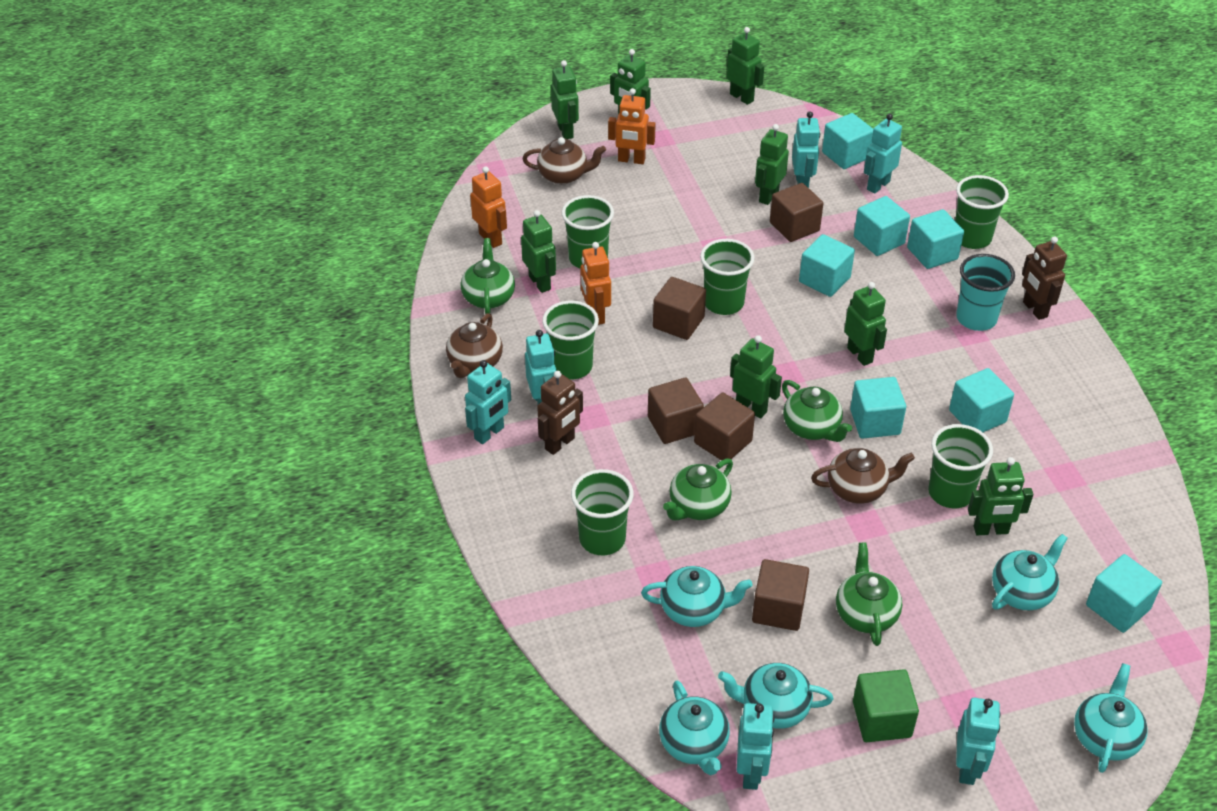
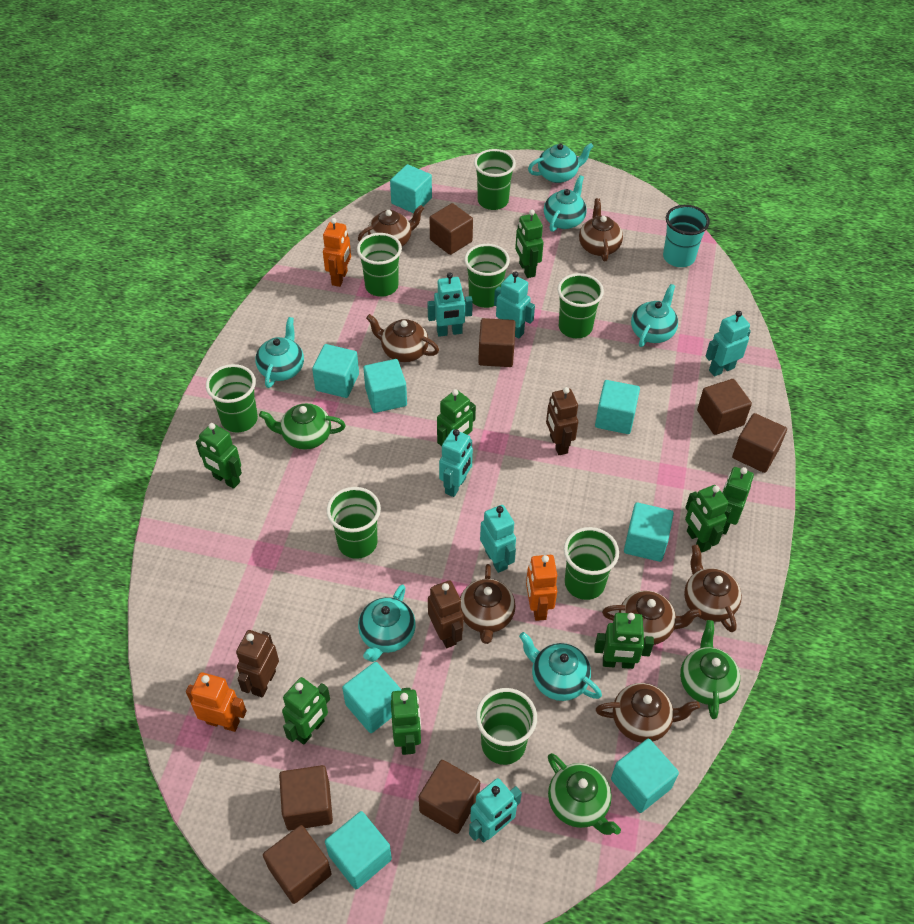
brown cube: [648,377,704,444] [653,277,706,340] [694,392,755,460] [752,559,809,631] [770,183,823,242] = 5 -> [263,825,332,904] [279,765,333,831] [419,760,480,834] [430,203,473,255] [478,318,516,367] [697,379,752,435] [732,413,787,473] = 7
brown robot: [537,371,583,455] [1022,236,1067,320] = 2 -> [236,630,279,697] [428,580,464,648] [546,387,578,455] = 3
brown teapot: [446,313,503,378] [523,137,606,184] [811,448,915,504] = 3 -> [358,205,424,246] [366,314,439,362] [460,564,516,644] [579,198,623,261] [596,683,700,743] [602,591,701,645] [684,544,742,632] = 7
green cube: [853,669,919,742] = 1 -> none = 0
green cup: [542,301,599,379] [562,195,614,269] [571,469,634,555] [700,239,755,315] [928,424,993,508] [955,175,1009,249] = 6 -> [206,364,258,433] [326,487,381,559] [357,233,402,297] [464,244,510,308] [474,149,516,210] [476,688,537,765] [557,273,604,338] [563,527,619,600] = 8
green teapot: [460,238,515,314] [663,458,733,520] [782,380,852,442] [836,542,902,646] = 4 -> [259,403,346,450] [548,753,621,835] [680,620,740,719] = 3
turquoise cube: [799,234,855,297] [822,113,873,169] [850,377,906,439] [854,196,910,256] [907,209,964,269] [949,368,1014,432] [1086,554,1162,633] = 7 -> [312,344,359,398] [325,811,392,889] [342,662,402,733] [363,359,407,413] [390,164,432,213] [595,380,640,434] [611,739,679,813] [624,502,674,562] = 8
turquoise teapot: [641,566,753,627] [659,681,730,775] [718,663,833,729] [992,534,1068,610] [1074,663,1148,773] = 5 -> [255,317,304,388] [358,584,416,662] [519,632,602,701] [528,143,594,183] [544,175,587,232] [631,284,678,347] = 6

